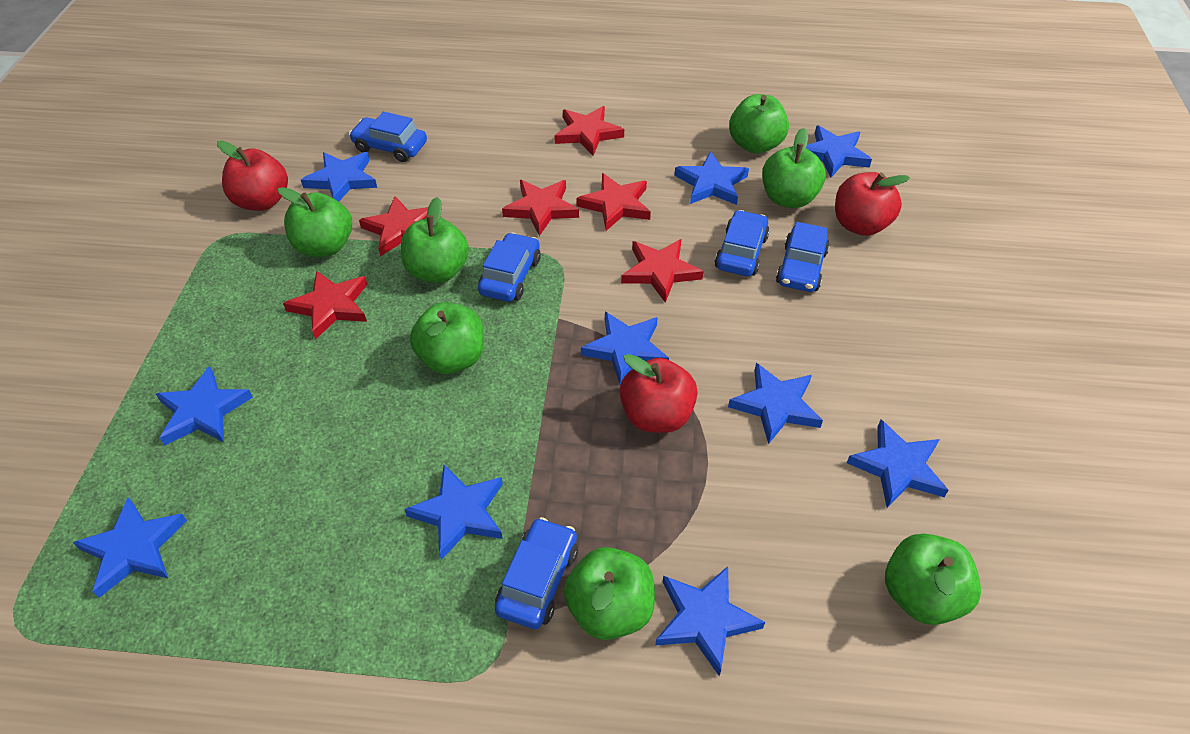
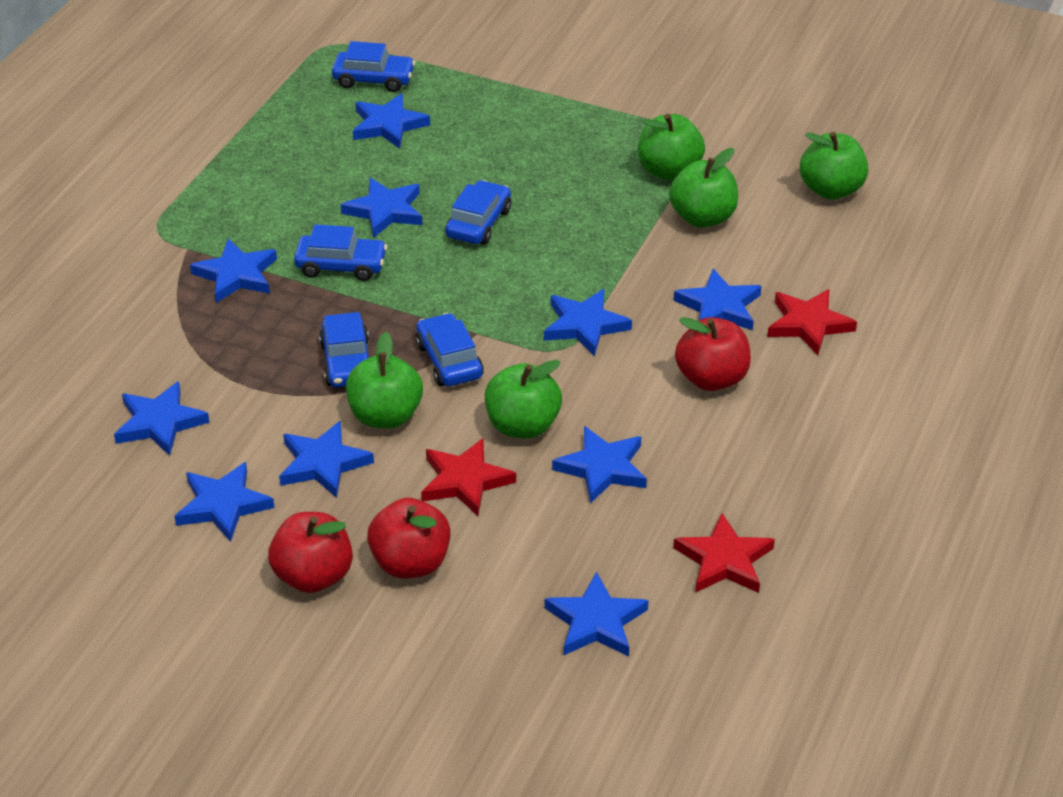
green apple: [278,187,352,257] [401,197,469,283] [410,302,484,374] [564,547,655,640] [729,94,789,154] [762,128,826,208] [885,534,981,625] = 7 -> [346,332,423,428] [485,360,562,438] [638,114,705,180] [669,148,738,228] [800,132,868,200] = 5
red star: [283,270,368,339] [359,196,428,256] [502,180,579,236] [554,106,624,156] [576,173,651,231] [621,239,703,303] = 6 -> [421,438,516,516] [673,513,775,593] [767,289,857,355] = 3

